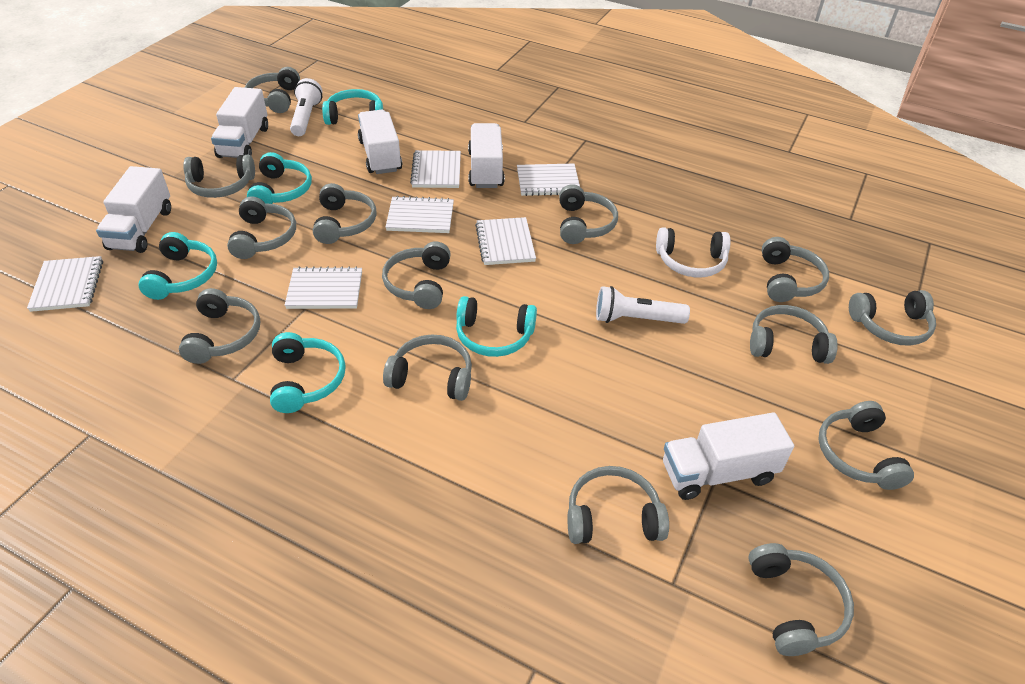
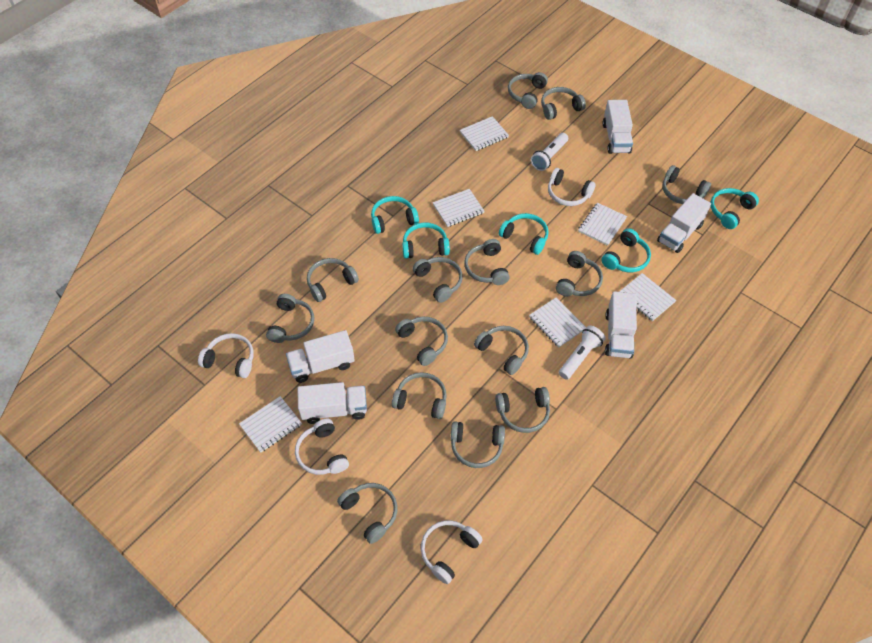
white headphones: [656,227,730,277] = 1 -> [198,333,254,378] [295,419,349,475] [421,520,483,584] [548,168,596,206] = 4

